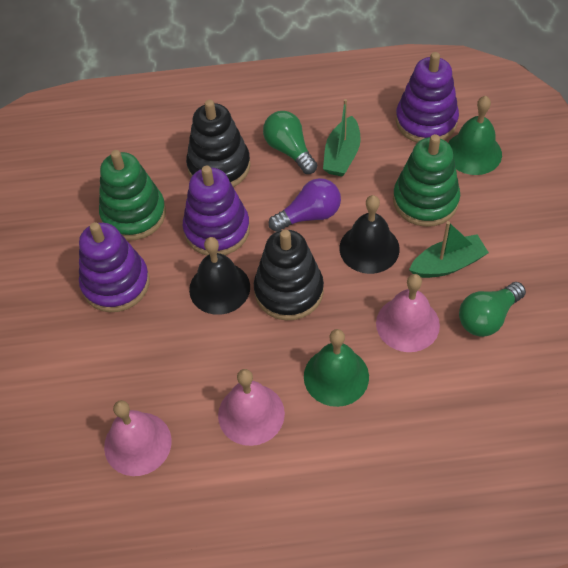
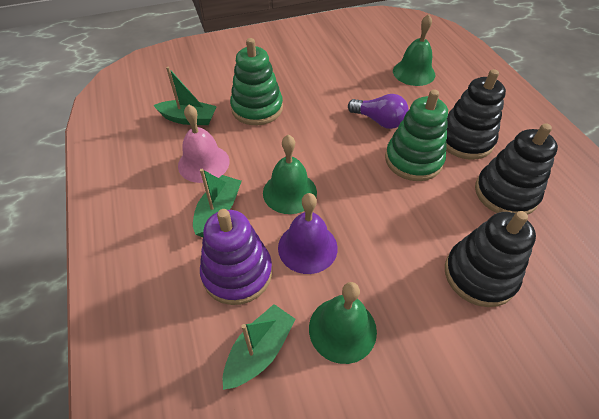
black bell: [189,237,250,315] [340,195,400,274] = 2 -> none = 0
black stacking toy: [186,100,251,187] [254,230,324,320] = 2 -> [445,211,536,307] [446,69,506,160] [475,123,558,215] = 3
green bell: [304,329,369,407] [448,96,502,175] = 2 -> [263,135,317,214] [309,282,377,364] [393,14,435,86] = 3
green boat: [323,99,361,176] [409,221,489,278] = 2 -> [153,67,217,125] [193,169,242,237] [223,304,296,390] = 3
green light bulb: [263,111,317,174] [459,282,526,337] = 2 -> none = 0
pink bell: [104,400,172,476] [218,369,285,446] [376,274,440,352] = 3 -> [178,104,230,183] = 1
purple bell: none = 0 -> [278,193,338,274] = 1
purple stacking toy: [79,222,150,312] [183,166,250,256] [396,52,459,143] = 3 -> [200,209,272,305] = 1

